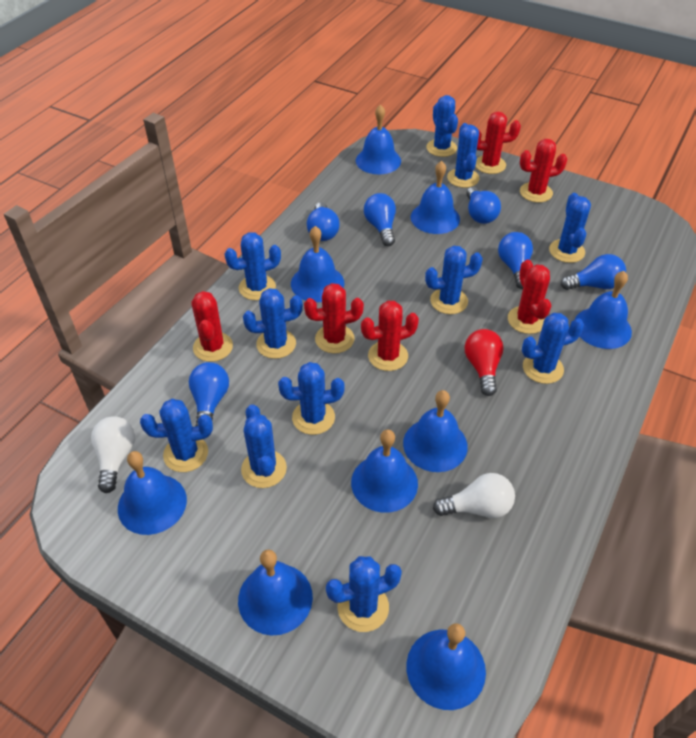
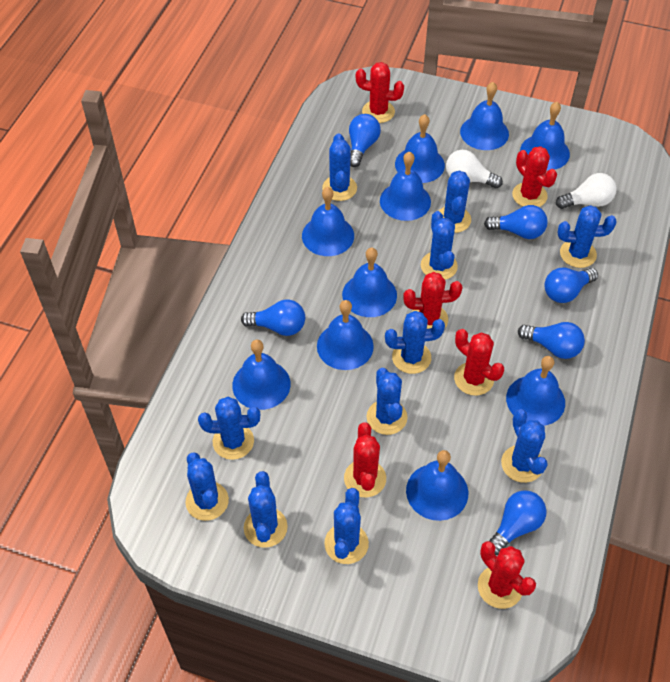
blue bell: [118,451,187,535] [238,549,313,635] [291,226,344,302] [351,429,418,513] [356,104,401,174] [403,390,468,472] [406,623,486,710] [411,161,460,234] [575,271,632,349] = 9 -> [232,340,291,410] [302,187,354,256] [317,300,374,370] [342,247,397,317] [380,151,431,221] [395,114,445,183] [406,450,468,521] [460,82,509,150] [506,356,565,426] [520,102,570,170] = 10
red light bulb: [465,329,504,396] = 1 -> none = 0

